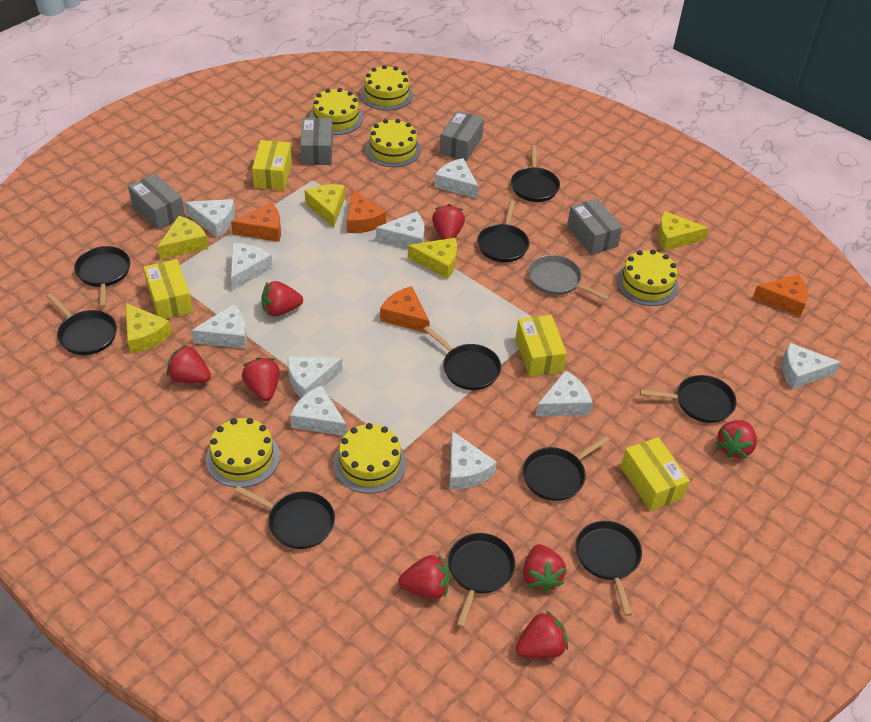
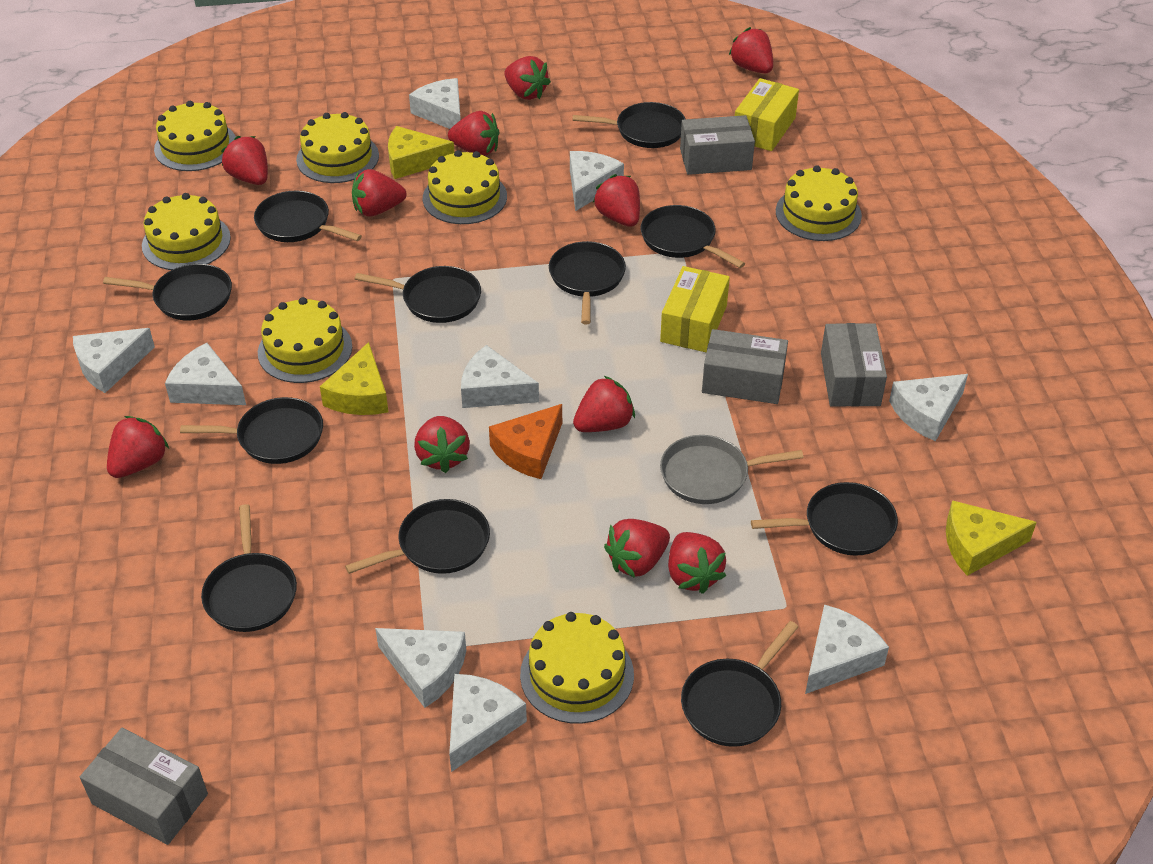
black pan: [46,293,117,355] [74,246,130,308] [235,486,335,549] [423,326,501,390] [448,533,515,628] [477,200,529,262] [511,145,560,202] [523,435,610,501] [576,521,642,616] [640,375,737,423] = 10 -> [103,264,232,320] [180,397,323,464] [201,504,297,632] [254,190,362,242] [345,499,490,574] [355,266,481,323] [549,241,626,324] [573,102,685,148] [641,205,745,268] [681,621,798,747] [751,482,898,556] = 11
orange cheese: [231,202,281,242] [347,190,386,233] [380,286,430,333] [753,274,807,316] = 4 -> [489,404,562,479] = 1
red strawberry: [167,344,211,383] [242,357,280,401] [261,281,303,316] [399,555,450,599] [432,204,465,239] [516,610,568,659] [523,544,566,593] [716,420,757,458] = 8 -> [107,416,169,478] [221,136,268,185] [352,169,407,217] [414,416,470,473] [448,111,499,156] [504,56,551,100] [573,376,635,432] [593,174,640,227] [604,519,670,578] [668,532,726,594] [729,27,773,73] = 11
white cheese: [185,199,235,238] [191,304,247,349] [231,243,273,290] [288,356,342,398] [290,385,347,436] [376,211,425,248] [435,158,479,199] [449,431,497,489] [536,370,593,416] [782,342,841,389] = 10 -> [73,328,155,393] [165,343,246,405] [375,628,466,708] [409,78,461,129] [449,674,527,772] [461,345,539,408] [570,151,624,211] [805,604,889,694] [889,374,968,441] = 9
yellow box: [143,259,193,319] [252,140,292,190] [515,315,567,377] [621,437,690,511] = 4 -> [660,266,730,353] [735,78,799,151] = 2
yellow cake: [206,418,280,488] [309,88,363,135] [333,423,406,494] [360,65,413,111] [365,119,421,167] [616,250,679,306] = 6 -> [142,193,231,270] [154,101,236,171] [258,297,352,383] [296,112,379,183] [423,150,507,224] [520,612,634,724] [776,165,862,241] = 7
yellow cheese: [126,303,172,354] [157,216,208,260] [305,184,345,228] [408,238,457,279] [658,211,708,251] = 5 -> [320,342,388,415] [388,126,455,179] [946,500,1037,576] = 3

